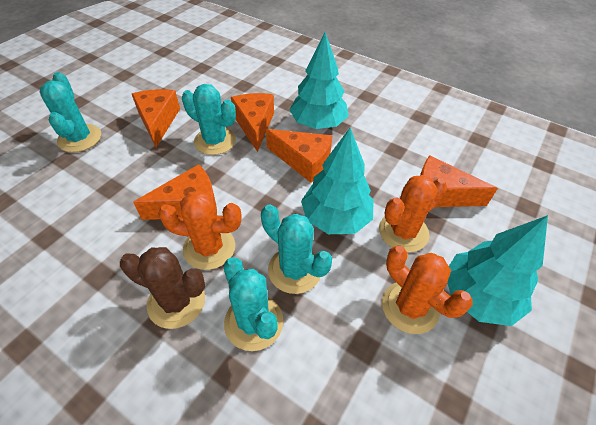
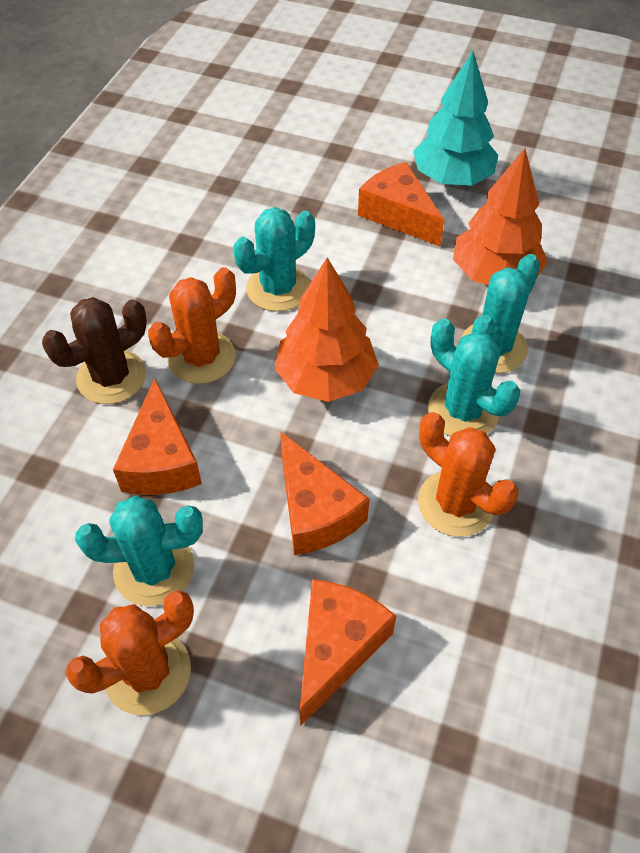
orange cheese: [132,89,180,147] [133,164,217,220] [231,93,274,152] [266,129,333,183] [420,155,498,207] = 5 -> [113,378,202,495] [280,431,370,555] [299,579,396,726] [358,162,444,246] = 4
orange tree: none = 0 -> [275,258,379,402] [453,148,548,285] = 2
turquoise tree: [289,32,349,129] [301,128,374,234] [447,215,548,326] = 3 -> [413,51,498,186] = 1

